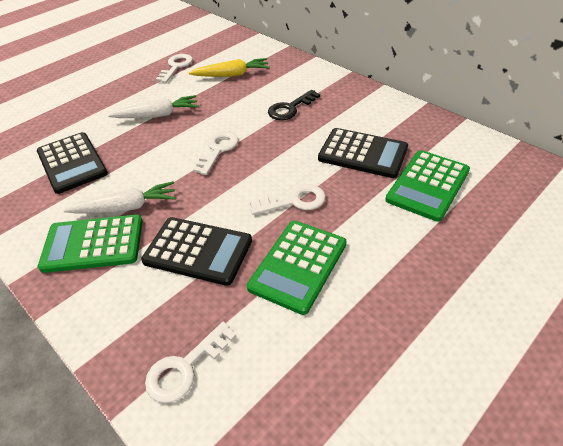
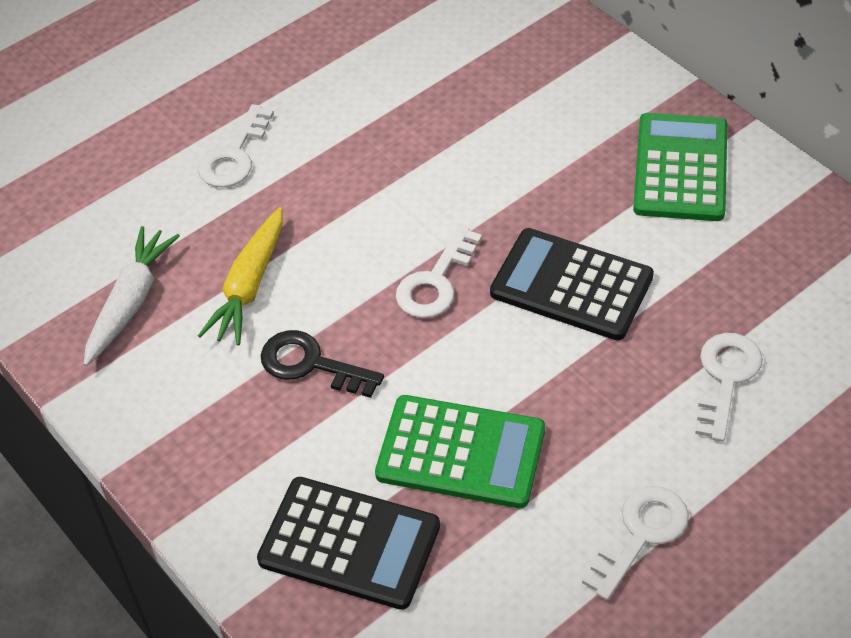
black calculator: [37,132,108,194] [141,217,252,286] [318,128,408,178] = 3 -> [257,477,440,610] [490,228,654,340] = 2
green calculator: [38,215,143,273] [247,220,346,315] [385,150,470,222] = 3 -> [375,395,545,508] [633,113,727,221] = 2
white carrot: [63,181,176,213] [108,95,199,118] = 2 -> [84,226,180,366] = 1

